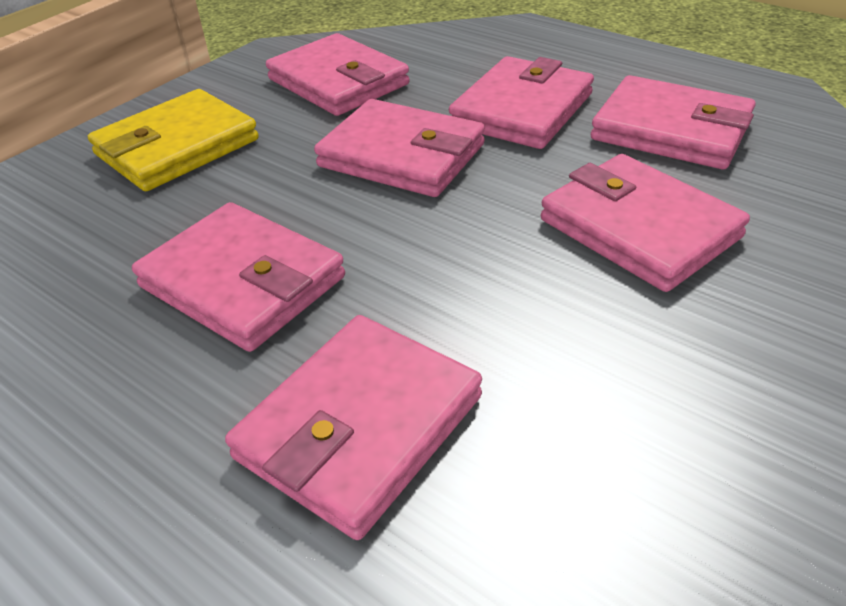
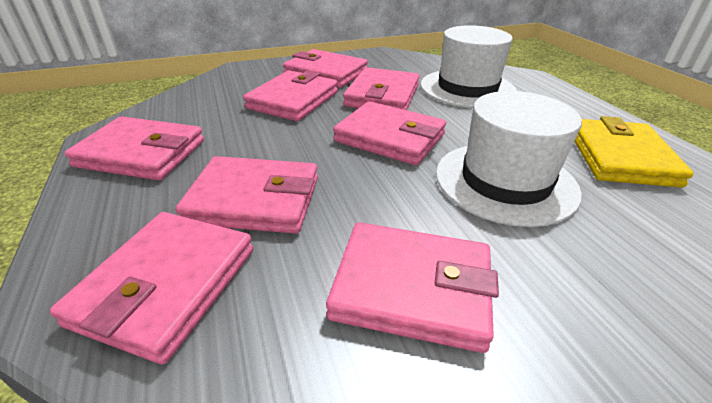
pink wallet: [132,202,345,352] [225,315,482,540] [266,33,410,116] [314,99,485,197] [449,56,594,149] [541,154,750,292] [591,75,756,169] = 7 -> [50,212,253,364] [65,116,204,180] [176,156,318,234] [243,70,338,121] [283,49,368,88] [326,222,499,353] [333,101,446,165] [343,67,420,110] = 8
white hat: none = 0 -> [421,25,517,108] [436,91,582,227] = 2

